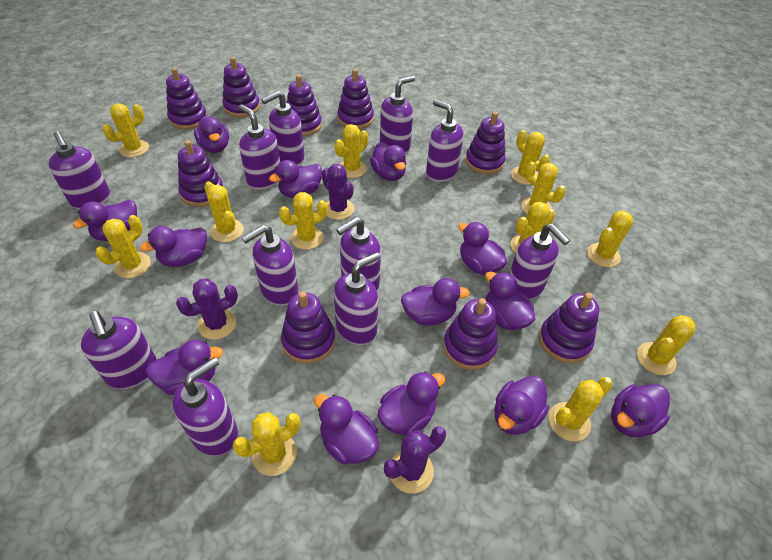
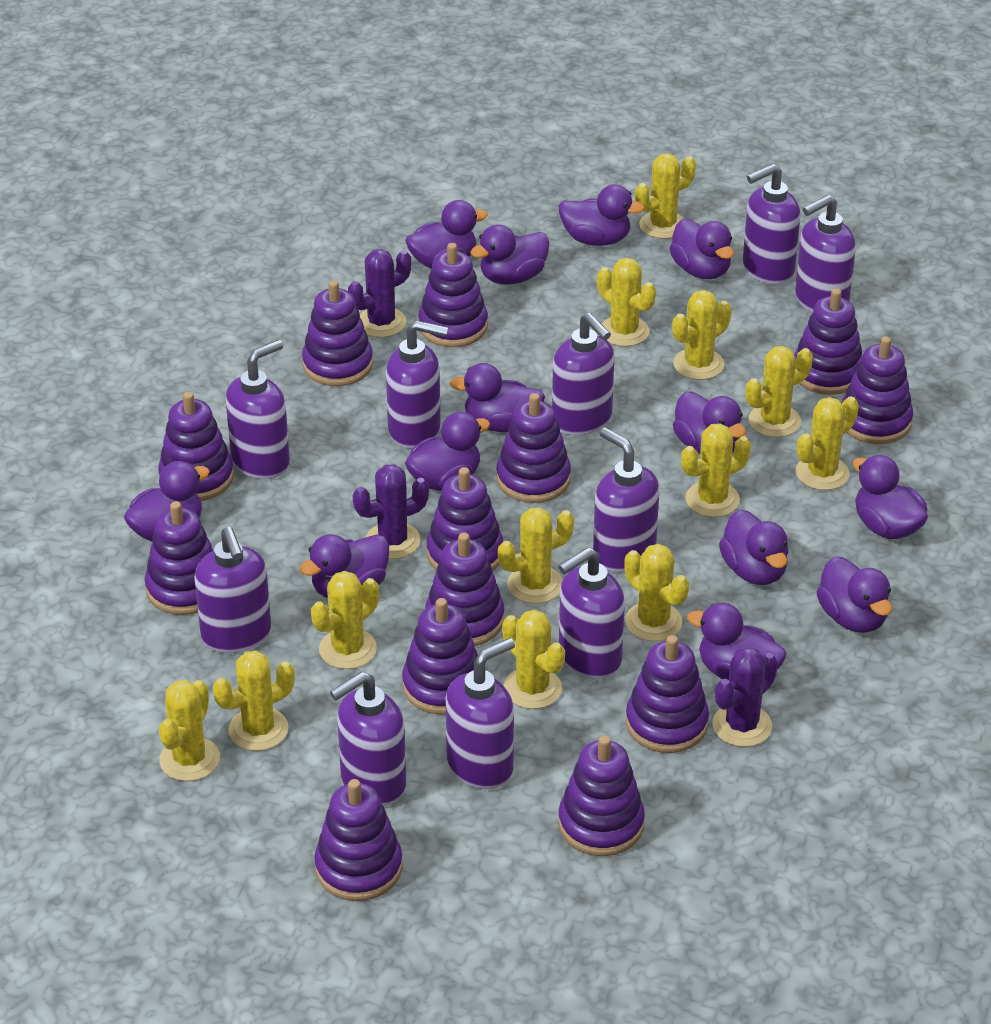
purple soap dispenser: [49,131,110,210] [81,311,157,389] [172,357,238,456] [239,104,280,189] [242,225,299,306] [261,91,305,166] [334,252,380,345] [336,217,381,290] [380,76,415,154] [426,99,464,182] [509,224,570,300] = 11 -> [194,527,271,653] [226,340,290,479] [330,672,406,806] [386,321,448,449] [446,638,515,789] [552,313,614,436] [559,547,625,679] [593,428,659,572] [743,164,801,285] [795,195,856,313] = 10
purple stacking toy: [166,68,207,129] [178,140,223,207] [222,57,260,117] [281,291,335,364] [287,74,322,136] [337,69,374,129] [443,298,498,370] [465,112,506,174] [539,293,599,363] = 9 -> [145,501,213,615] [158,392,234,501] [302,280,373,386] [314,779,402,901] [402,598,478,715] [419,243,488,347] [425,533,504,646] [426,467,503,571] [496,393,571,503] [558,736,645,856] [626,635,709,753] [794,288,862,395] [841,336,913,444] = 13

